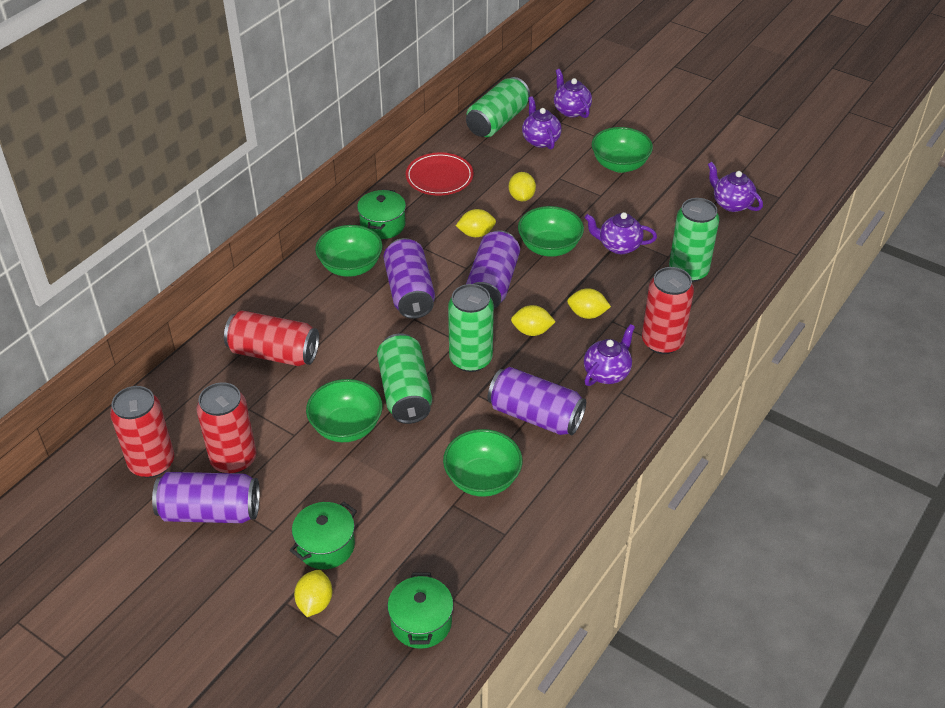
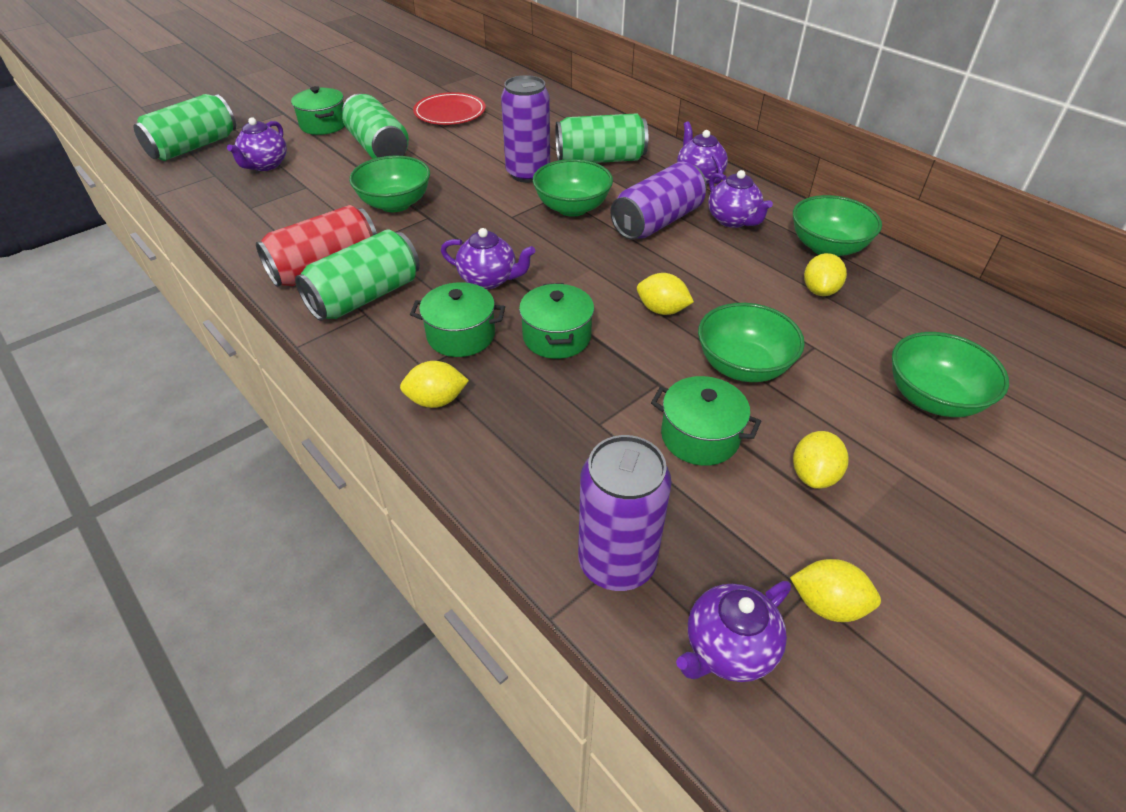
green pot: [289,502,357,569] [357,189,406,239] [387,572,453,649] = 3 -> [291,86,345,135] [410,282,505,357] [519,283,594,359] [651,376,761,466] = 4
purple can: [152,472,260,523] [383,238,435,319] [466,230,520,309] [488,367,586,435] = 4 -> [501,75,550,183] [578,435,672,591] [610,161,707,240] = 3
red can: [110,386,174,478] [197,382,256,473] [224,310,319,366] [642,267,694,354] = 4 -> [256,205,377,287] = 1

